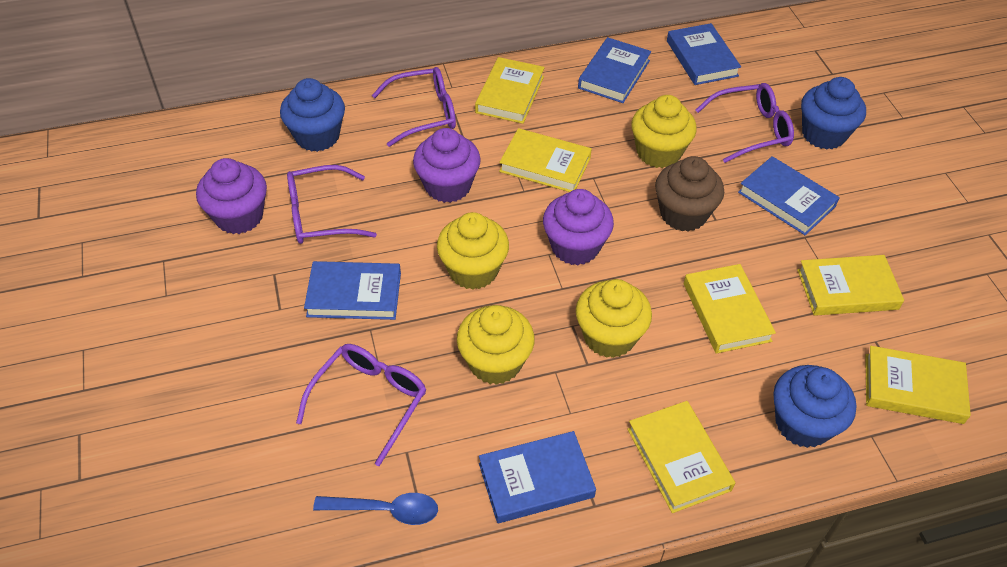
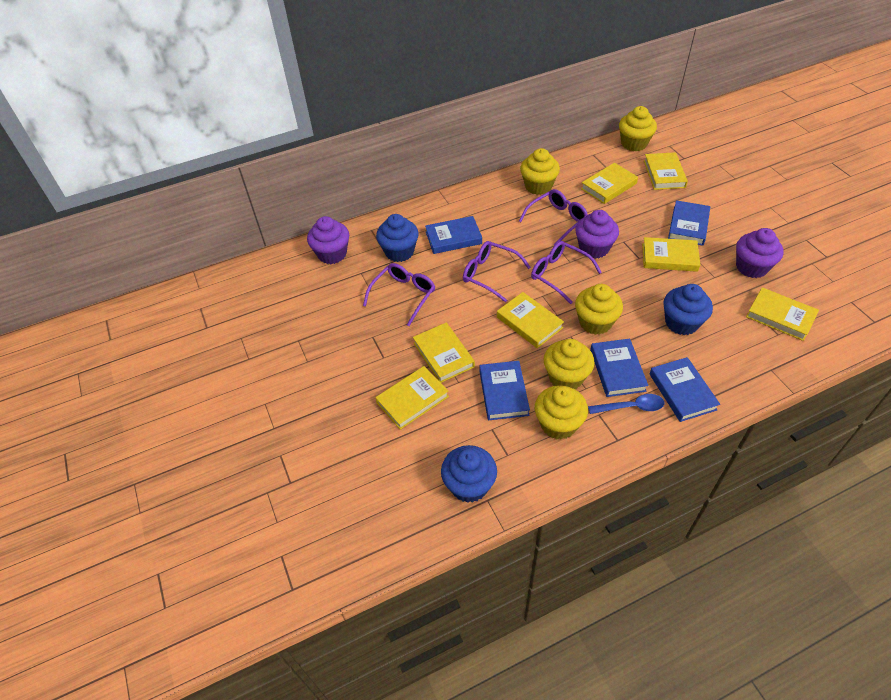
brown cupcake: [655,156,724,232] = 1 -> none = 0
yellow book: [475,57,545,124] [499,128,592,192] [627,401,735,513] [684,264,776,354] [797,255,904,316] [865,346,971,424] = 6 -> [375,366,449,430] [413,323,475,383] [497,292,564,348] [581,163,638,204] [642,237,700,272] [644,152,688,190] [746,287,819,341] = 7
yellow cupcake: [437,212,509,290] [457,305,535,385] [576,279,652,358] [631,95,697,168] = 4 -> [520,148,560,195] [535,385,588,440] [544,339,595,389] [575,284,623,335] [619,106,657,151] = 5

